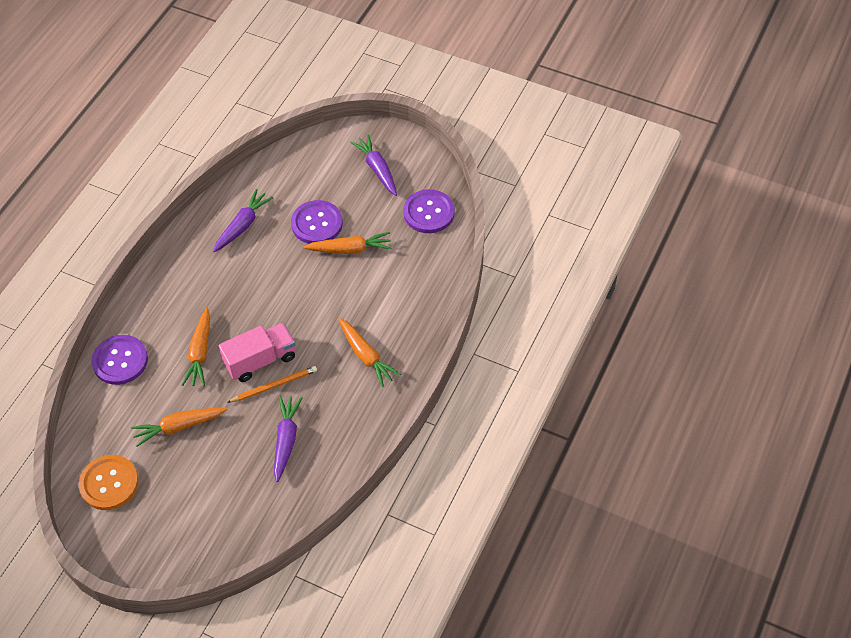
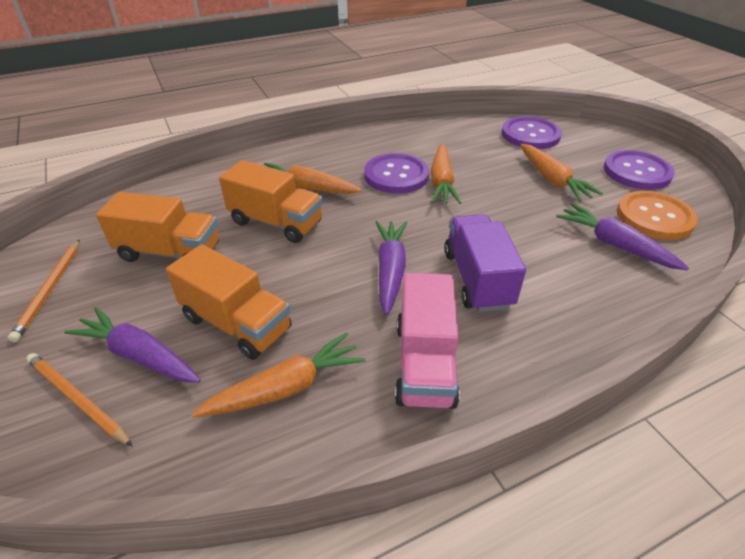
orange pencil: [227,366,317,403] = 1 -> [8,239,80,342] [26,353,132,446] = 2
orange truck: none = 0 -> [96,192,219,262] [166,244,292,360] [219,160,323,243] = 3
purple truck: none = 0 -> [444,214,526,312] = 1

